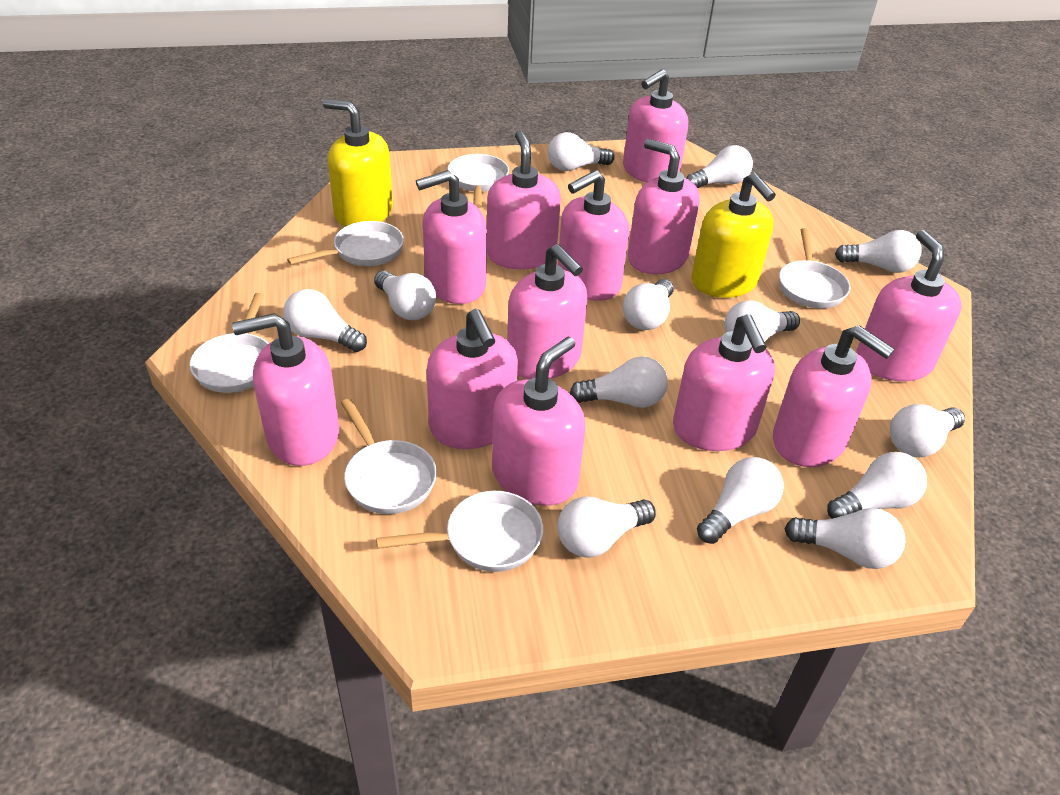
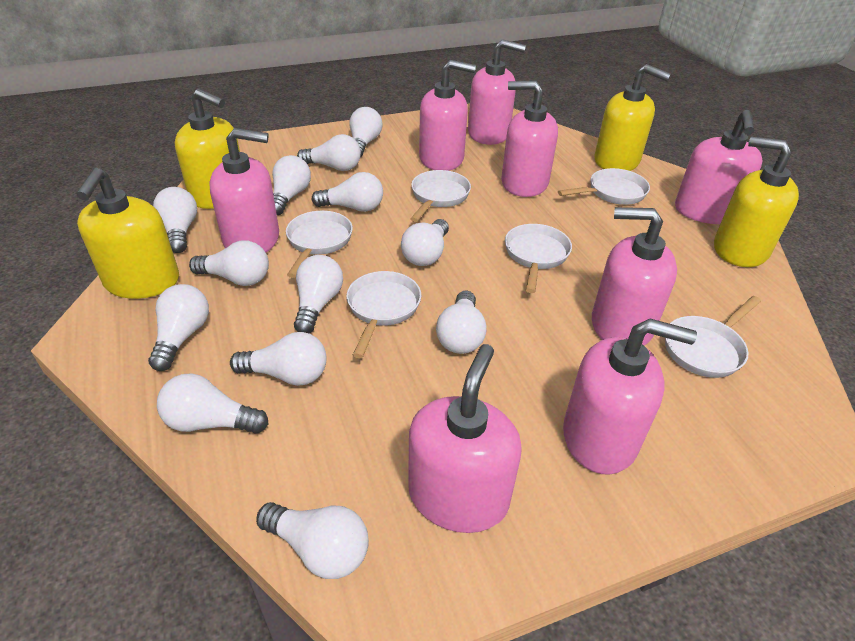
pink soap dispenser: [232,313,339,466] [416,170,487,304] [426,309,518,449] [487,130,561,270] [492,337,586,506] [507,244,587,379] [558,170,629,301] [623,69,688,183] [628,139,700,274] [673,314,775,451] [773,325,895,467] [856,230,962,381] = 12 -> [209,128,279,252] [408,344,522,533] [419,60,476,171] [468,39,526,145] [501,81,558,197] [563,319,697,475] [592,207,677,346] [675,110,762,224] = 8
yellow soap dispenser: [323,99,393,227] [691,173,776,298] = 2 -> [76,168,179,299] [175,89,240,209] [594,64,671,171] [714,137,799,267] = 4

